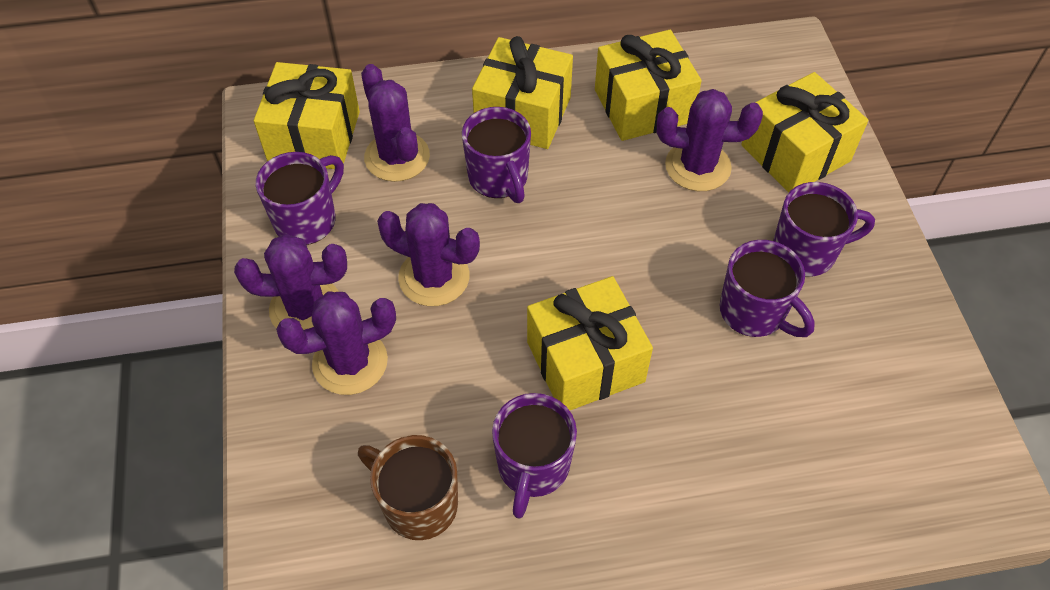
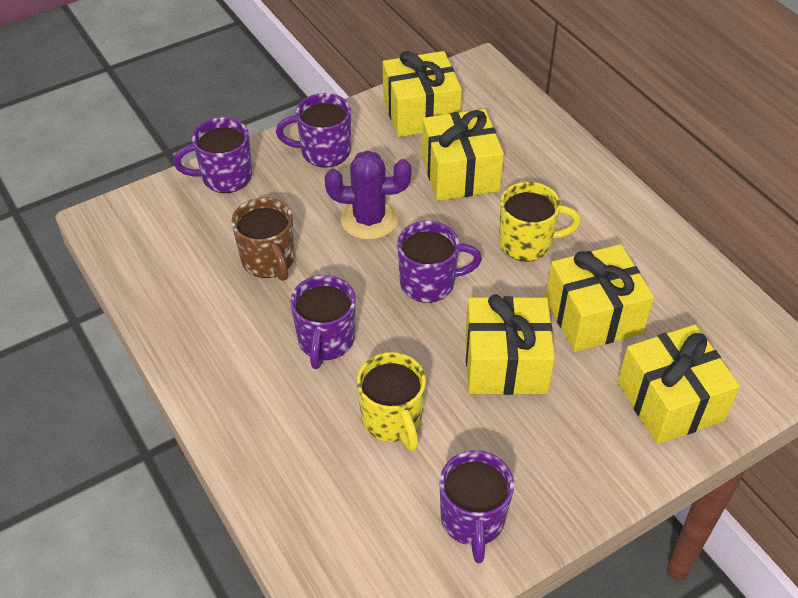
purple cactus: [234,234,347,330] [276,292,396,395] [361,64,430,182] [377,203,480,306] [657,89,763,191] = 5 -> [325,150,411,240] = 1
yellow mug: none = 0 -> [357,352,426,451] [499,182,581,262] = 2

